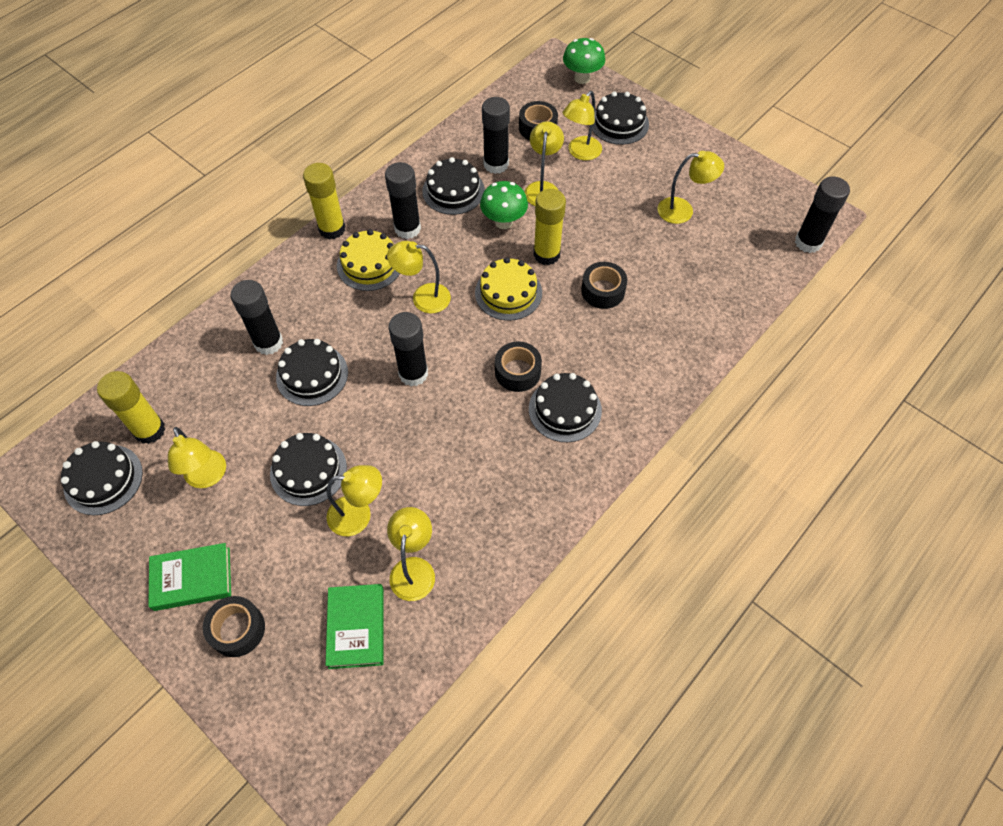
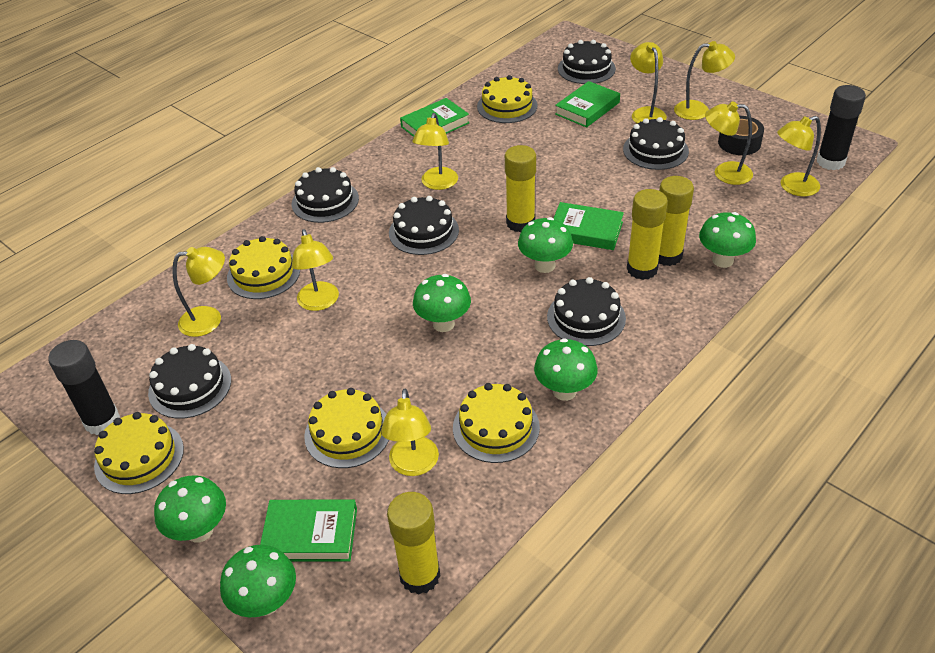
black glue stick: [231,280,283,355] [385,162,421,239] [389,312,428,386] [482,97,510,174] [795,176,850,253] = 5 -> [48,340,120,435] [817,85,866,170] = 2
black tape: [203,596,265,657] [495,341,542,392] [519,101,558,140] [581,262,627,309] = 4 -> [718,116,764,155] = 1
green book: [148,543,231,611] [326,584,384,669] = 2 -> [260,499,357,561] [400,98,469,137] [553,202,624,250] [555,81,620,128] = 4
green mushroom: [480,181,528,229] [563,38,605,84] = 2 -> [154,475,226,543] [220,545,296,617] [413,274,471,332] [518,217,573,273] [534,338,598,401] [699,212,756,268] = 6
yellow cake: [337,229,400,291] [475,257,542,321] = 2 -> [94,412,184,494] [227,236,300,299] [304,388,389,468] [453,383,540,463] [477,75,537,123] = 5
yellow glue stick: [97,371,165,444] [303,163,345,240] [533,189,566,265] = 3 -> [387,492,440,594] [505,145,536,232] [627,189,668,280] [658,176,694,266] = 4
yellow lamp: [168,427,226,488] [327,465,382,536] [387,241,451,314] [387,507,435,601] [525,121,564,206] [563,91,602,160] [658,151,724,224] = 7 -> [172,247,225,337] [292,229,339,311] [381,389,439,476] [412,113,458,190] [630,42,667,124] [674,41,735,120] [705,102,753,185] [777,116,821,196] = 8

